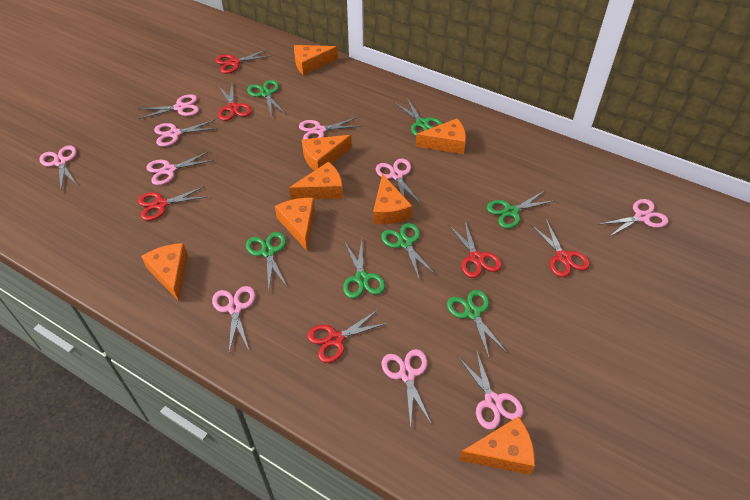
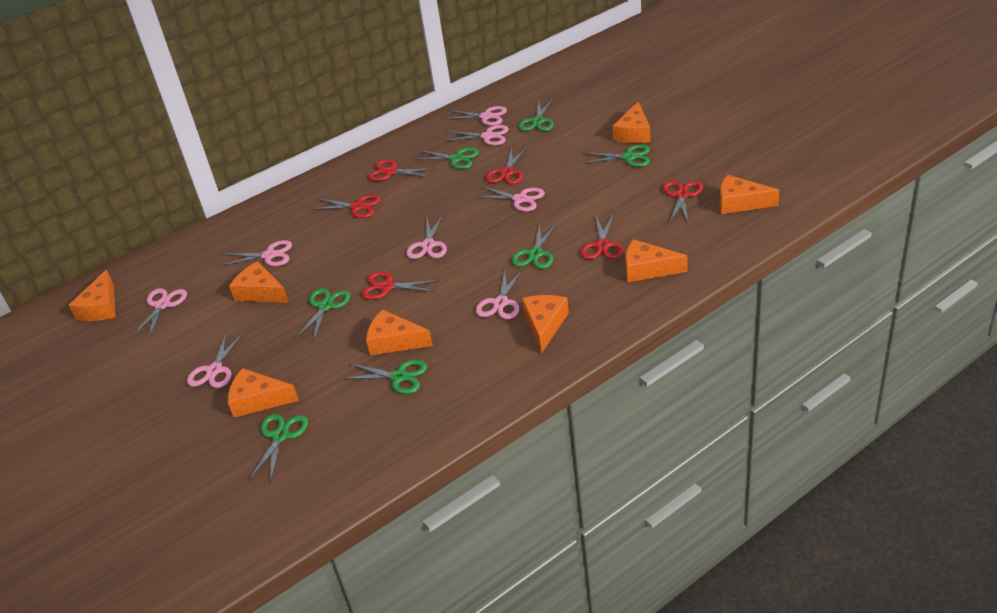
pink scissors: [39,145,78,189] [139,94,199,119] [146,151,214,185] [154,120,218,147] [212,286,255,352] [299,117,361,139] [376,158,421,204] [381,349,432,428] [458,350,523,430] [600,199,669,237] = 10 -> [131,288,187,340] [187,332,244,388] [220,240,292,266] [406,215,447,259] [444,125,509,145] [445,106,507,126] [474,186,545,212] [476,269,523,319] = 8

